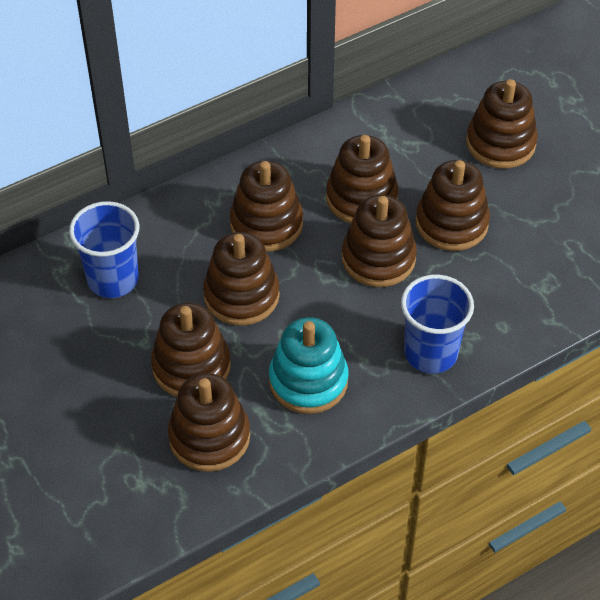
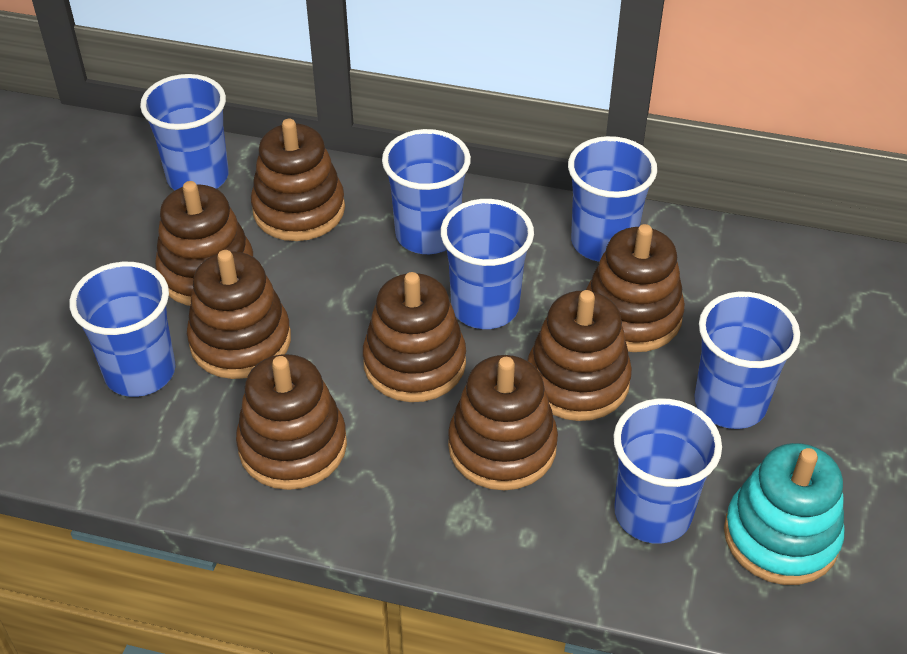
blue cup: [69,201,140,298] [401,275,474,374] = 2 -> [70,262,176,397] [140,74,229,190] [382,129,471,254] [441,199,534,329] [568,136,657,262] [613,398,722,544] [694,292,800,429] = 7

